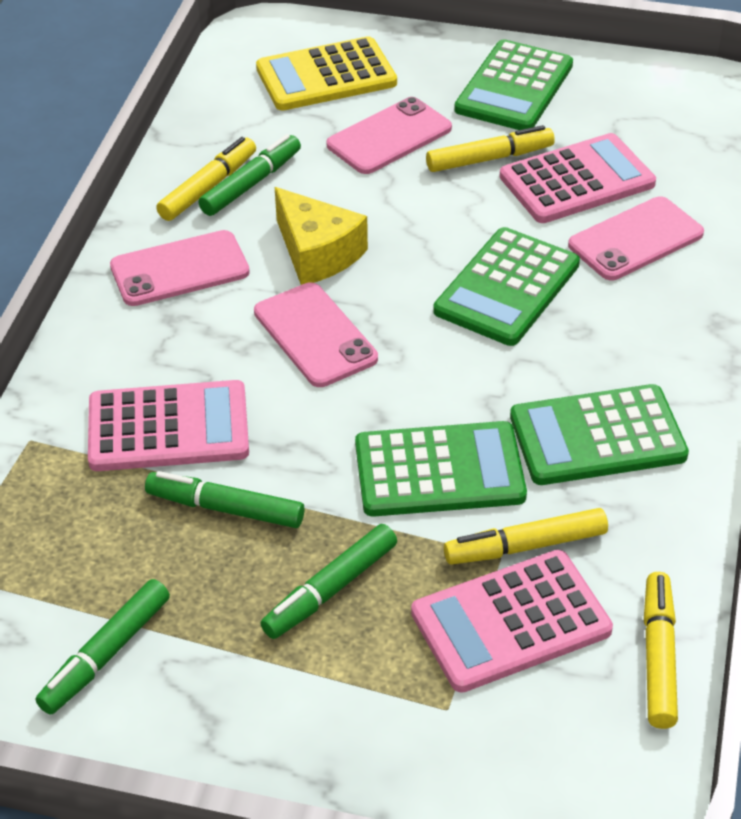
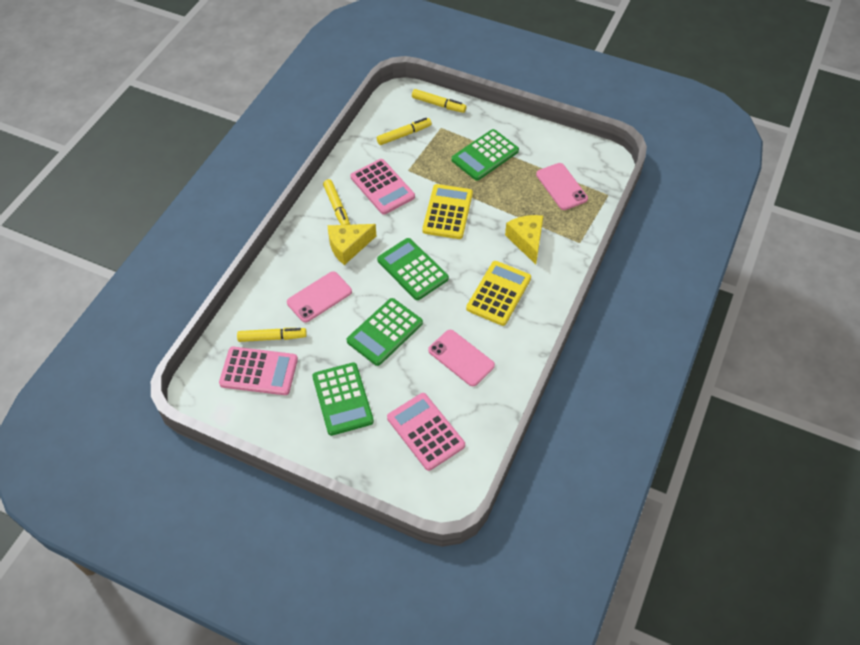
green marker: [36,579,170,715] [145,471,305,528] [198,134,301,216] [260,524,397,639] = 4 -> none = 0
pink phone: [110,230,250,306] [254,282,378,387] [327,97,452,174] [568,196,704,280] = 4 -> [287,271,352,323] [428,330,495,386] [536,163,588,210] = 3
yellow calculator: [256,36,397,111] = 1 -> [422,184,473,239] [466,261,531,326] = 2
yellow cheese: [275,187,368,285] = 1 -> [328,224,376,265] [505,215,543,265] = 2

